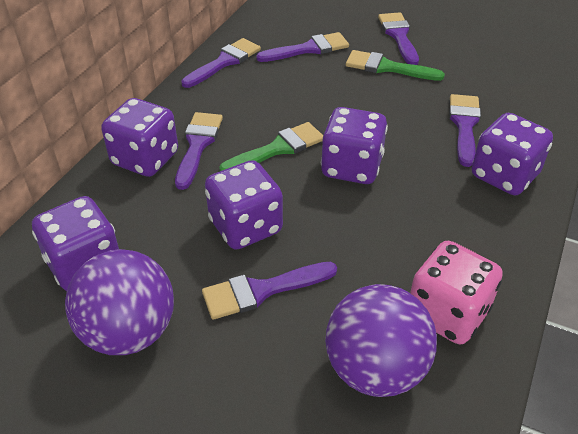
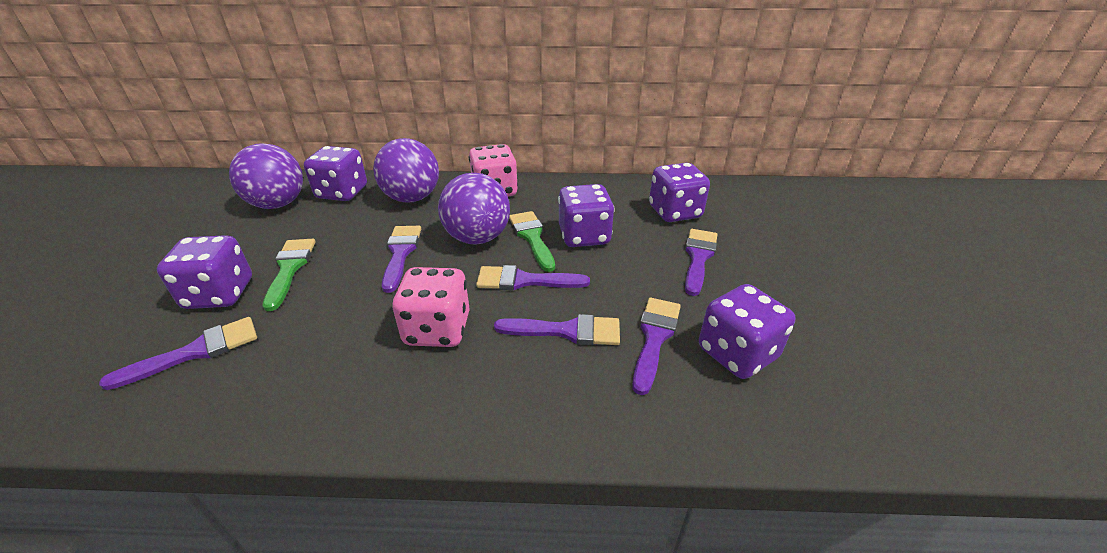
pink dice: [410,241,503,344] = 1 -> [392,267,470,347] [469,144,518,196] = 2
purple ball: [65,249,174,355] [325,284,437,397] = 2 -> [229,143,303,209] [373,138,439,203] [438,173,510,245] = 3

